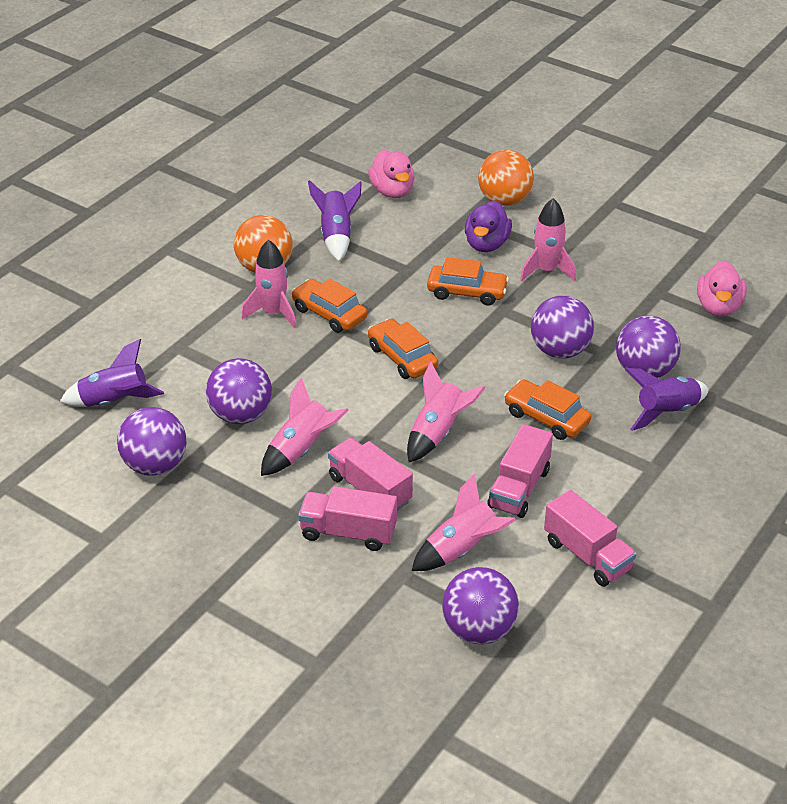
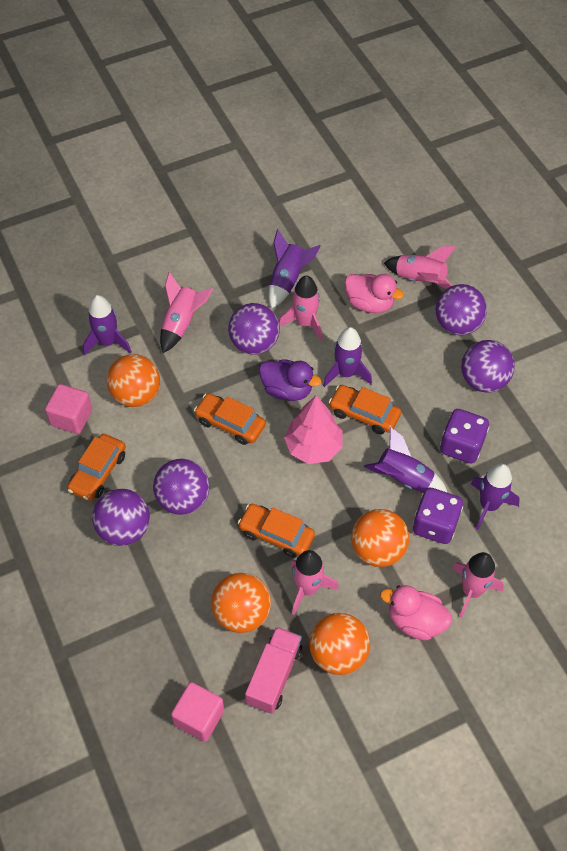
orange ball: [234,215,293,273] [478,150,534,206] = 2 -> [107,354,160,407] [211,573,271,633] [309,613,370,675] [351,509,409,567] = 4
pink cube: none = 0 -> [45,384,92,434] [171,682,224,742] = 2
pink tree: none = 0 -> [284,395,342,464] = 1
pink truck: [298,486,397,551] [328,438,413,511] [487,424,553,518] [544,490,637,587] = 4 -> [245,627,302,714] = 1
purple dice: none = 0 -> [413,488,463,544] [440,409,489,464] = 2
purple rocket: [60,339,164,407] [308,180,362,261] [625,368,709,431] = 3 -> [83,295,132,355] [269,229,321,309] [323,327,372,387] [364,427,448,493] [471,463,520,529] = 5

